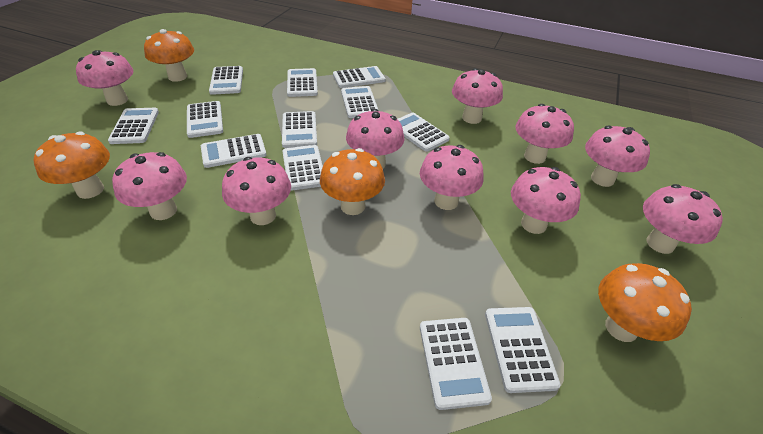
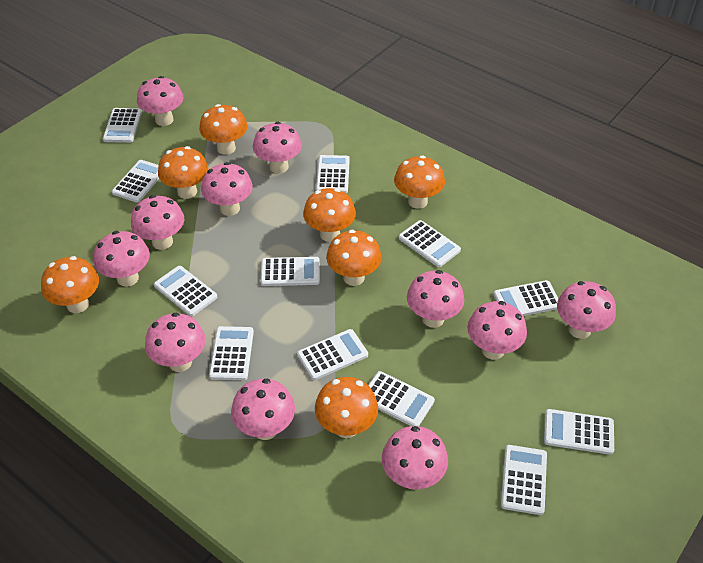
orange mushroom: [33,132,110,199] [144,29,194,82] [320,148,385,215] [598,263,692,342] = 4 -> [41,256,99,313] [158,146,209,199] [199,104,247,155] [303,188,356,242] [315,377,378,438] [326,230,381,286] [394,156,445,209] = 7
pink mushroom: [76,50,134,106] [112,152,187,220] [222,157,291,225] [346,109,404,168] [420,145,484,210] [452,68,503,124] [511,167,581,234] [515,104,574,164] [585,125,650,187] [643,184,723,254] = 10 -> [94,231,150,287] [131,195,184,250] [137,76,184,126] [145,313,205,372] [201,162,253,216] [231,379,295,440] [253,122,302,174] [382,426,448,490] [407,270,464,328] [467,301,527,360] [557,281,616,339] = 11

